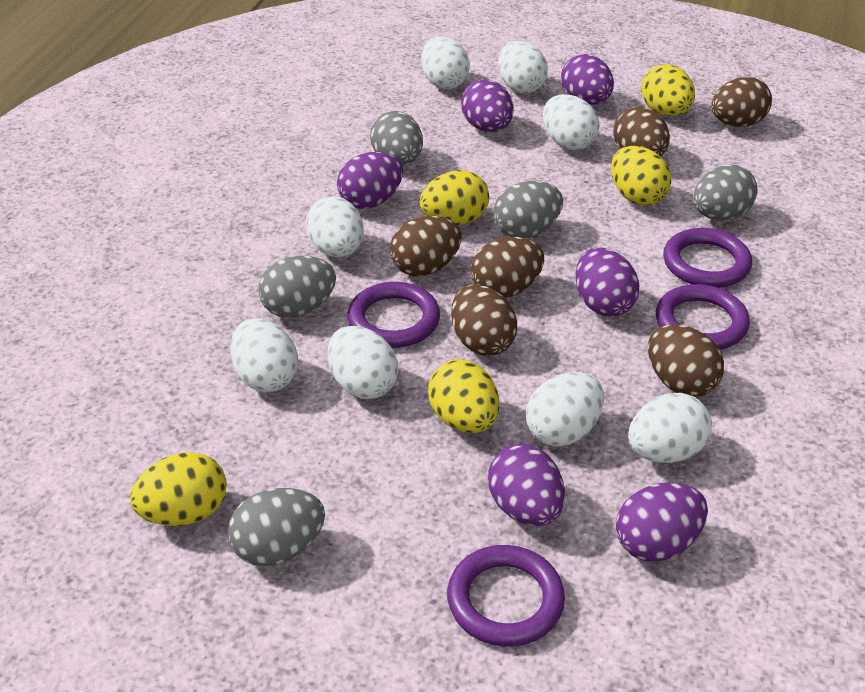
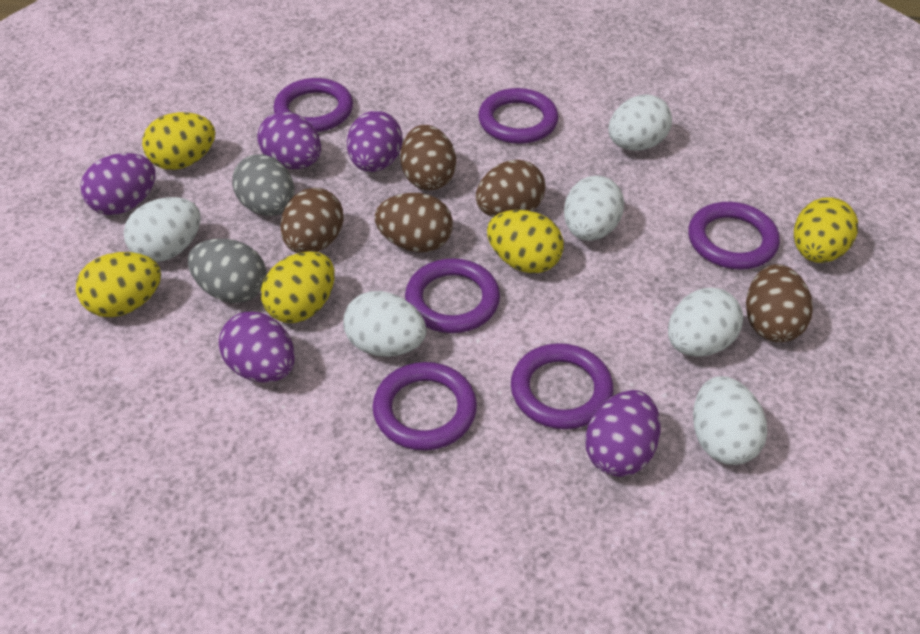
brown egg: [390,216,462,277] [451,284,517,356] [471,237,544,298] [614,106,670,156] [648,324,724,397] [711,77,772,127] = 6 -> [280,188,344,253] [375,193,453,252] [401,125,456,190] [476,160,545,217] [746,264,813,342] = 5
grey egg: [228,488,325,566] [258,256,336,318] [370,111,423,166] [493,181,563,238] [693,165,758,220] = 5 -> [188,239,267,303] [232,154,295,216] = 2
purple egg: [337,152,403,209] [461,79,514,132] [488,444,565,526] [561,54,614,105] [575,248,639,317] [616,482,708,562] = 6 -> [80,153,156,215] [219,312,295,382] [257,112,321,169] [347,111,402,172] [585,390,661,477] = 5
purple ring: [348,282,440,348] [447,545,565,647] [656,284,750,350] [663,228,752,288] = 4 -> [274,78,353,132] [372,362,477,451] [405,258,500,333] [478,88,558,144] [511,343,613,429] [688,202,780,270] = 6
white egg: [230,319,298,392] [306,196,364,257] [328,326,398,399] [421,36,470,89] [498,41,548,94] [526,372,604,446] [543,94,599,150] [628,393,712,463] = 8 -> [124,197,201,262] [343,291,427,357] [564,175,624,241] [609,94,672,151] [668,288,743,356] [693,376,767,465] = 6

